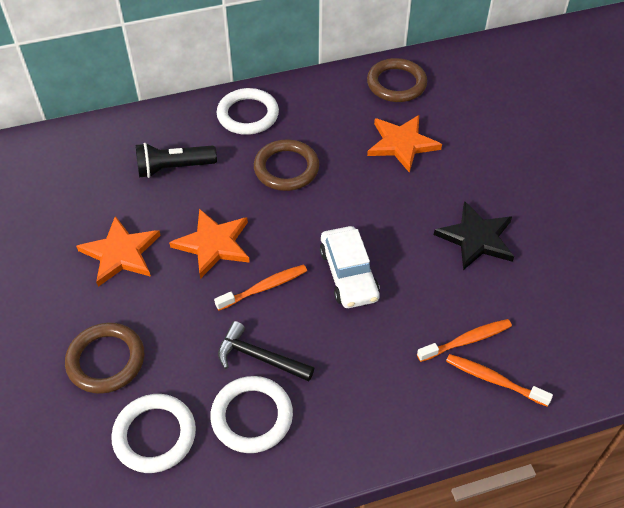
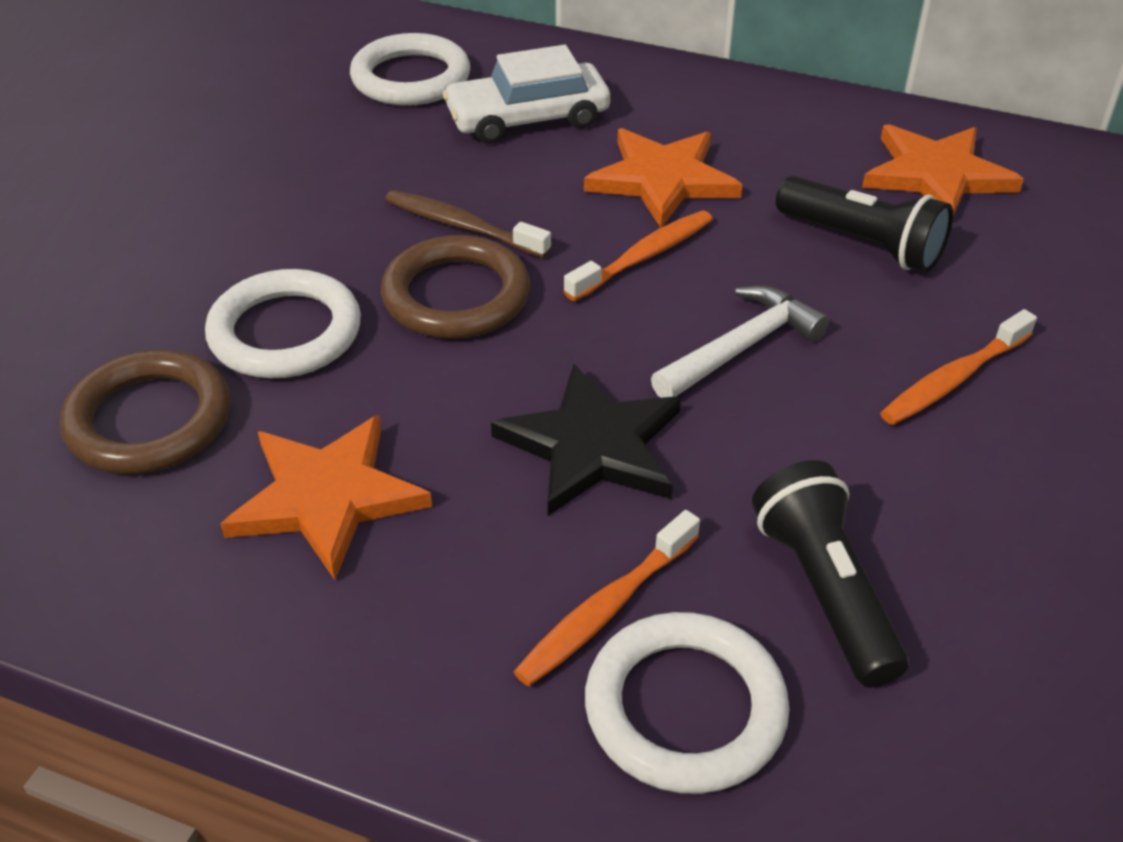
black flashlight: [136,143,217,178] = 1 -> [752,460,909,687] [776,176,953,273] = 2
black hammer: [218,321,314,382] = 1 -> none = 0
brown ring: [65,323,144,394] [254,139,319,191] [367,58,427,102] = 3 -> [60,350,230,474] [381,235,530,339] = 2
brown toothbrush: none = 0 -> [385,190,551,258] = 1
white hammer: none = 0 -> [651,285,829,398] = 1

